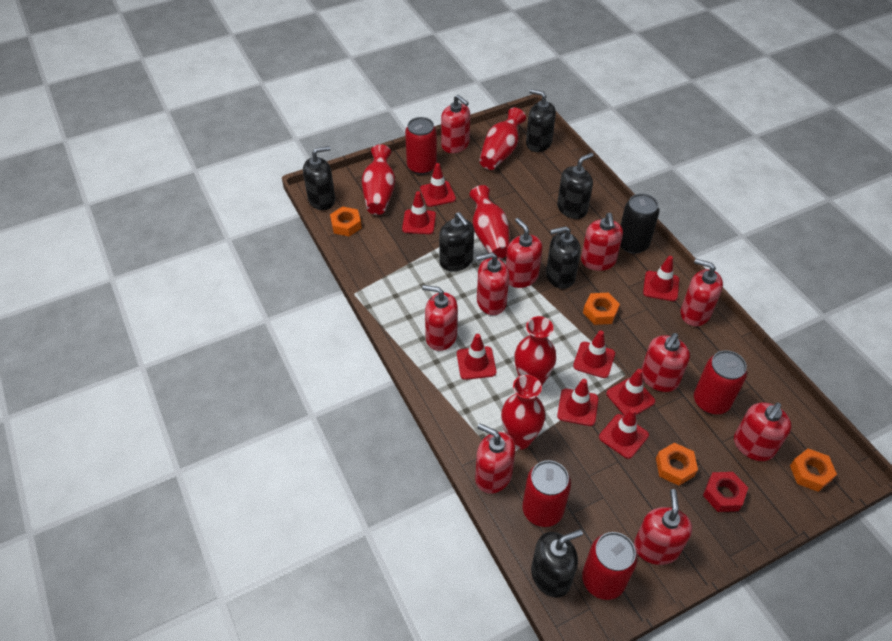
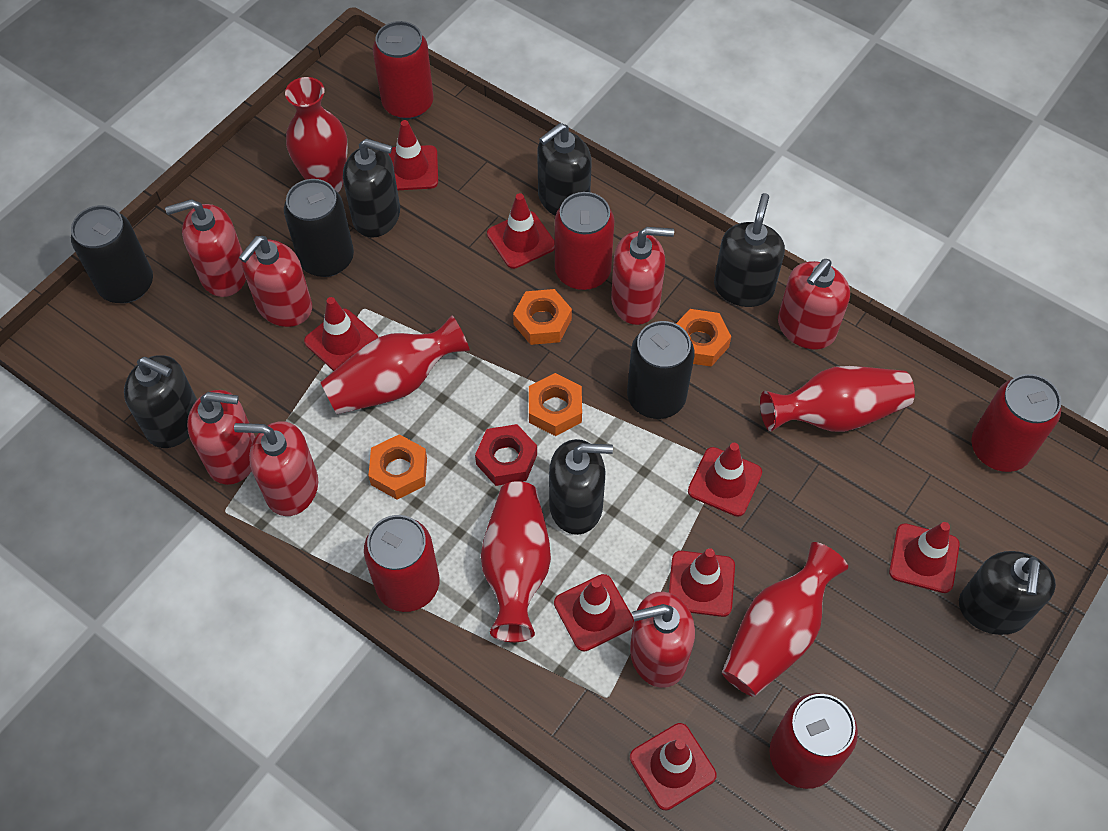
black can: [620,194,659,254] = 1 -> [71,205,153,303] [284,179,354,277] [627,321,694,419] = 3
red can: [405,117,437,175] [522,460,571,527] [582,532,638,600] [694,350,747,414] = 4 -> [364,515,440,612] [373,21,433,120] [555,192,615,290] [769,693,858,789] [971,374,1061,472] = 5
red soap dispenser: [422,285,458,351] [441,95,470,153] [475,423,516,494] [476,253,509,315] [506,218,543,288] [581,213,623,271] [634,489,692,565] [641,333,690,392] [681,259,723,326] [734,402,792,461] = 10 -> [165,199,246,297] [187,390,255,485] [234,421,318,516] [239,236,312,327] [611,227,674,325] [630,592,695,688] [778,259,850,349] = 7

